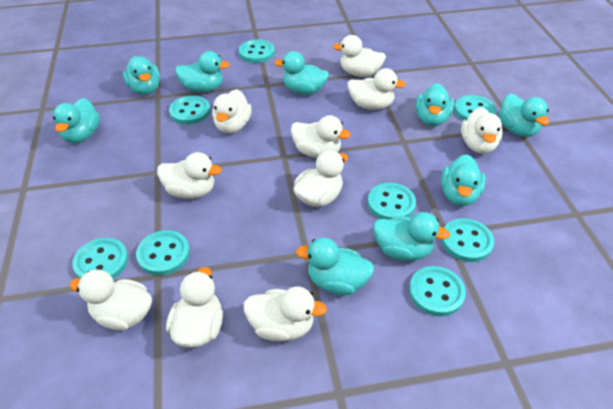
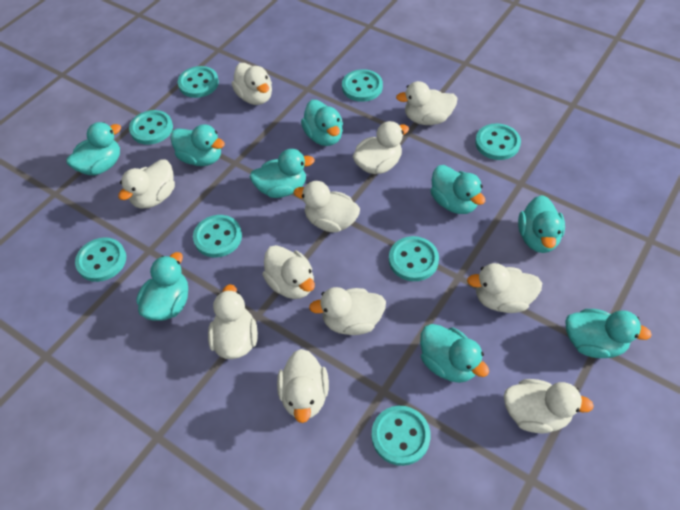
white duck: [69,270,152,330] [157,152,222,199] [166,267,223,348] [212,89,252,133] [243,287,327,341] [291,115,351,158] [293,150,348,207] [333,35,386,77] [348,68,406,110] [461,107,503,154] = 10 -> [118,159,175,208] [208,284,258,359] [232,63,272,105] [262,245,315,299] [277,349,329,423] [294,181,360,232] [309,287,386,335] [353,121,409,174] [396,81,457,125] [467,263,542,313] [504,379,594,434] = 11

